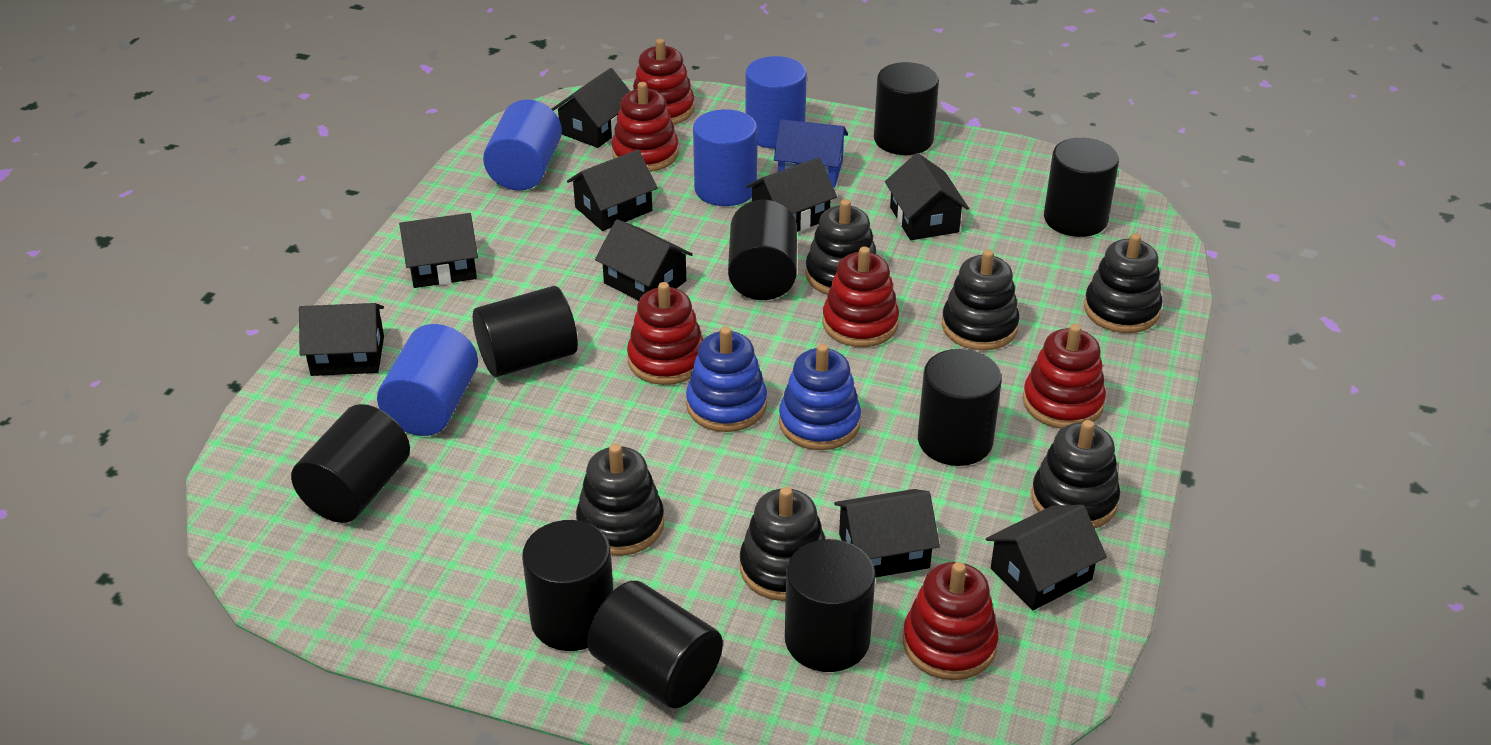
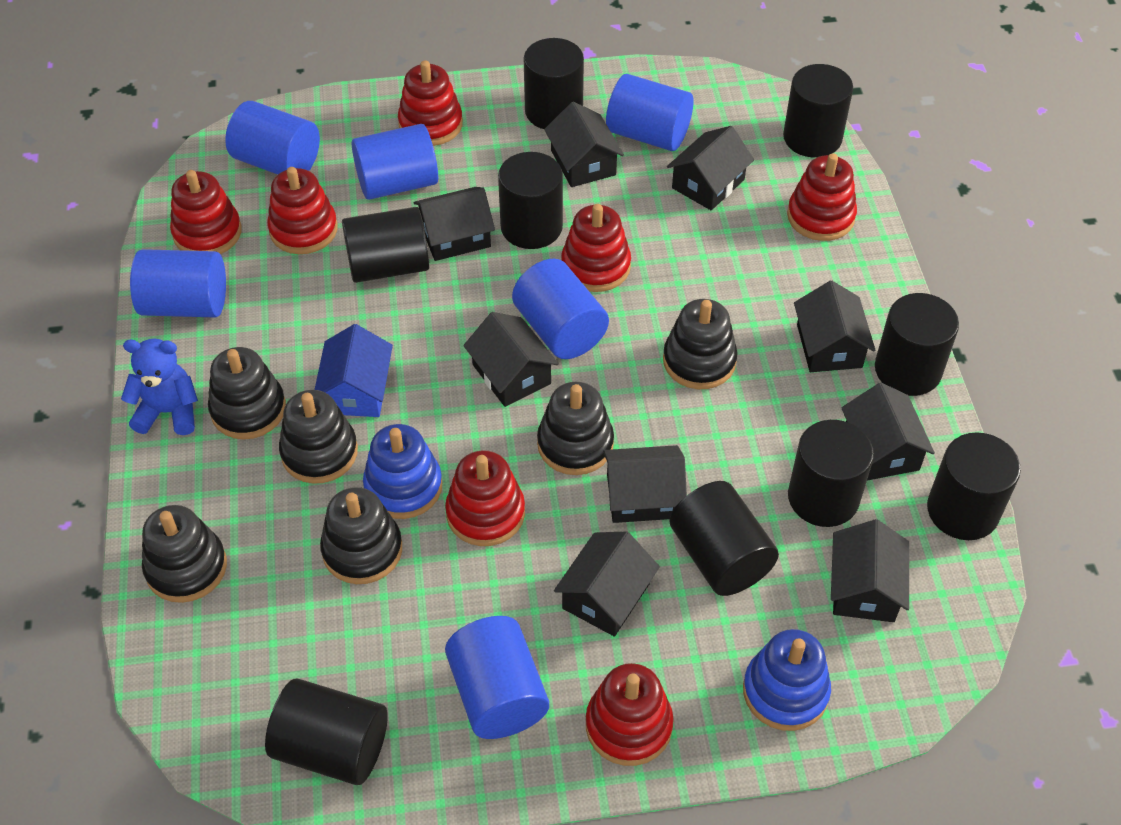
blue cylinder: [377,324,478,436] [483,99,562,191] [693,109,757,206] [745,56,807,149] = 4 -> [130,249,226,318] [225,101,320,175] [352,124,438,200] [445,616,549,739] [512,259,609,359] [606,74,694,151] = 6
blue teddy bear: none = 0 -> [121,339,198,435] = 1
red stacking toy: [612,82,679,172] [627,282,703,385] [633,39,695,125] [823,246,899,347] [903,562,999,680] [1023,324,1106,429] = 6 -> [170,170,242,254] [267,167,338,254] [398,61,463,146] [445,450,525,546] [561,204,631,292] [586,663,674,766] [787,153,857,241] = 7

